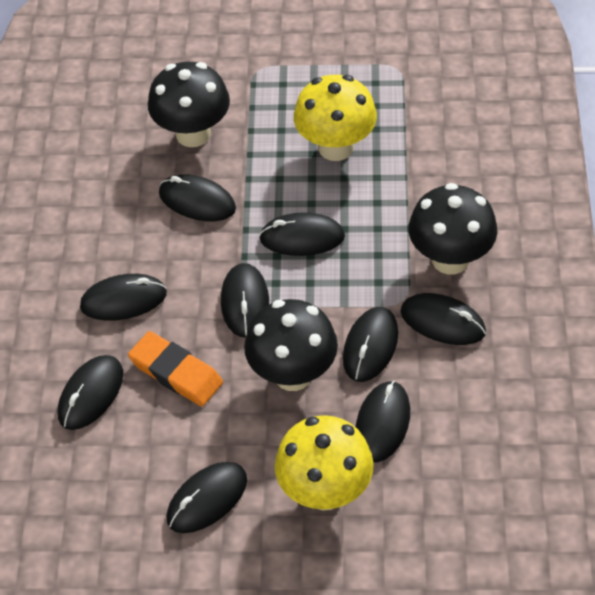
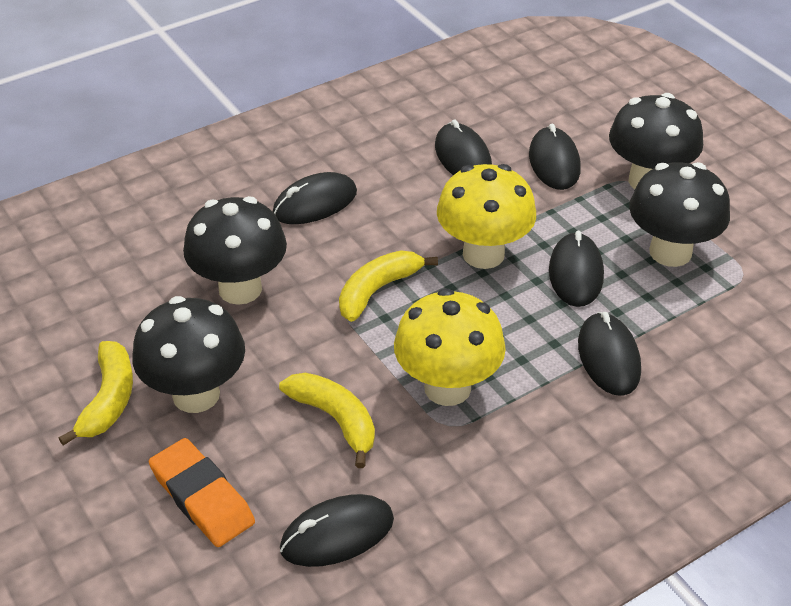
black mouse: [58,355,123,430] [80,274,167,321] [159,175,236,221] [167,462,247,533] [221,263,269,338] [259,212,345,256] [343,307,398,382] [355,381,410,462] [400,293,486,345] = 9 -> [273,172,357,224] [280,494,394,567] [435,120,492,175] [529,124,581,190] [549,231,604,307] [578,312,641,396] = 6
black mushroom: [148,62,230,147] [244,299,338,391] [408,183,497,275] = 3 -> [132,296,245,413] [183,196,287,305] [609,93,703,189] [629,162,730,267] = 4
yellow banana: none = 0 -> [58,341,133,446] [279,373,375,468] [339,250,438,322] = 3

